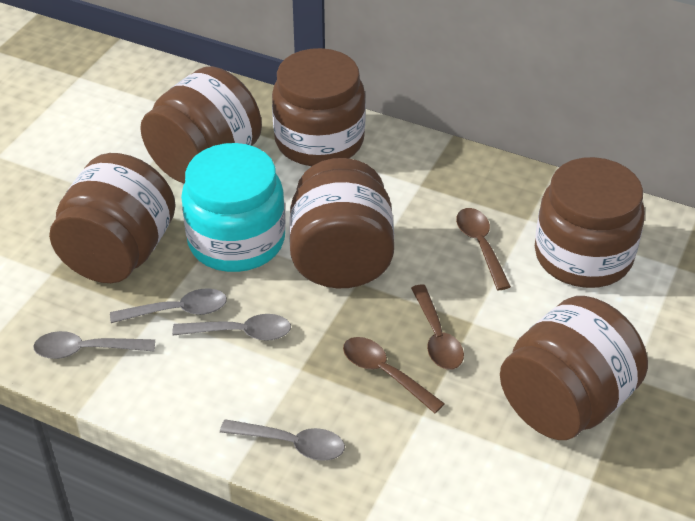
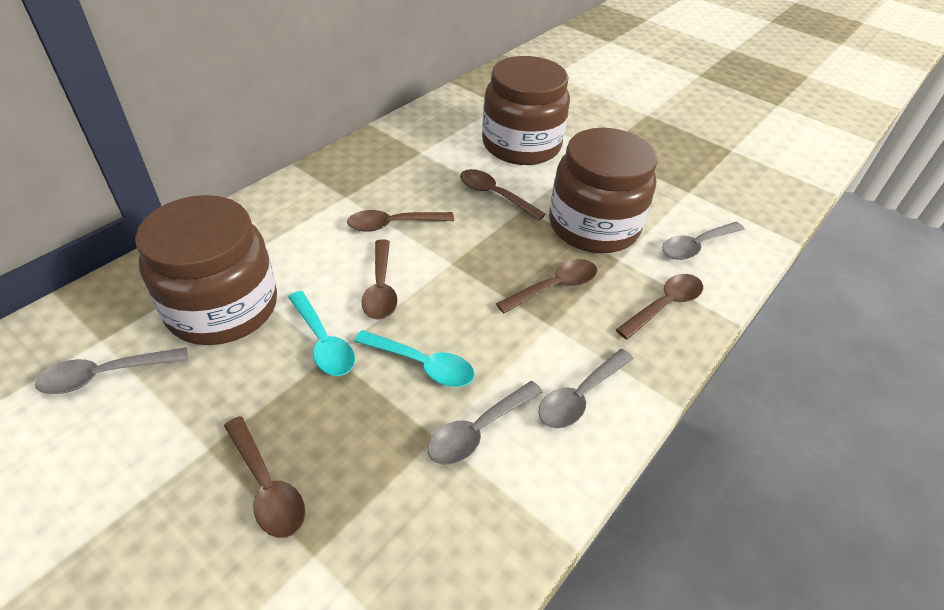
brown jar: [49,153,176,283] [140,66,262,183] [272,48,366,166] [289,158,394,288] [500,296,648,440] [535,157,645,288] = 6 -> [135,195,277,345] [482,56,570,165] [549,128,657,253] = 3
brown spoon: [343,337,445,413] [411,284,464,370] [456,208,511,290] = 3 -> [224,416,305,538] [347,210,454,232] [362,239,398,320] [460,169,546,221] [496,259,597,314] [616,274,703,339] = 6
turquoise jar: [181,143,286,272] = 1 -> none = 0
turquoise spoon: none = 0 -> [288,291,355,376] [354,330,475,387] = 2

